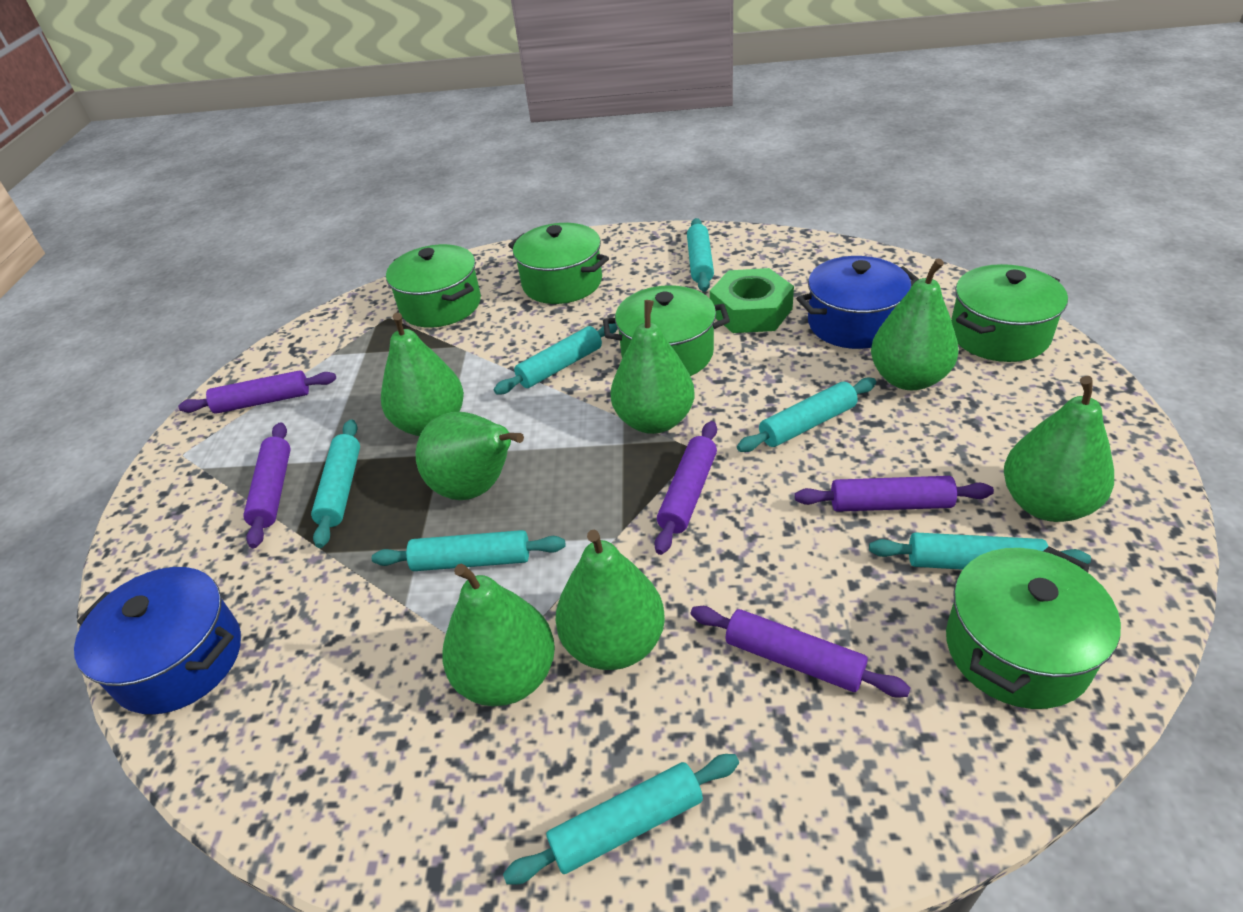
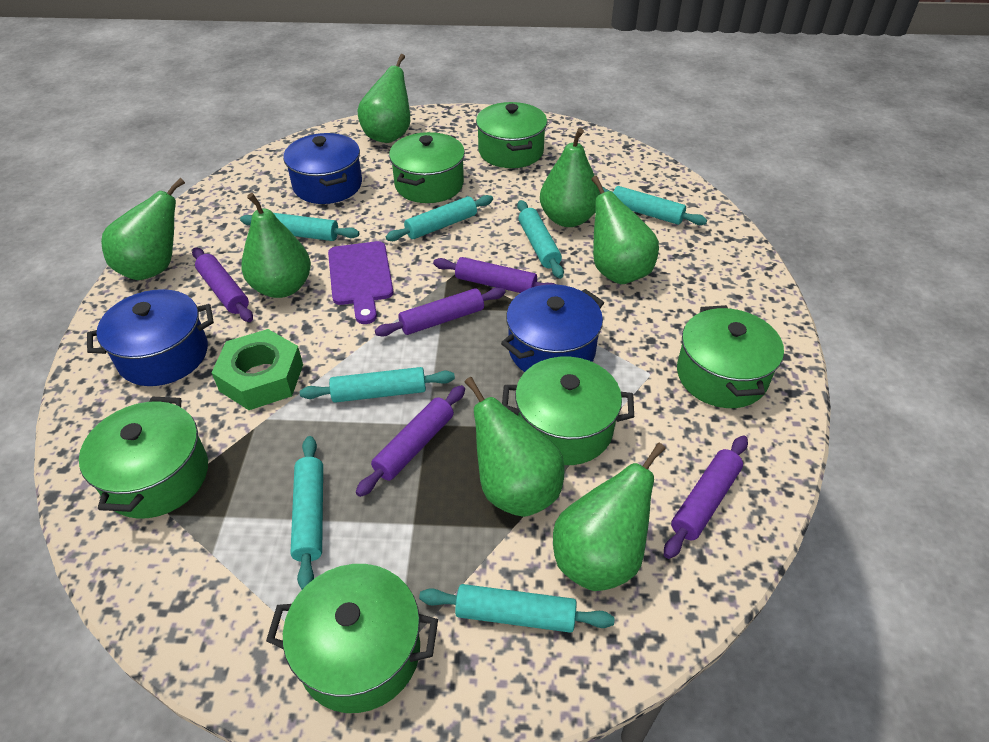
blue pot: [74,567,241,714] [797,256,919,349] = 2 -> [87,289,214,386] [283,133,362,204] [501,284,604,372] = 3
green pot: [386,244,481,328] [508,223,609,304] [603,285,730,376] [946,546,1121,709] [951,264,1068,362] = 5 -> [79,397,208,519] [266,564,438,713] [389,132,465,203] [476,102,547,168] [502,357,634,465] [677,305,784,408] = 6
purple cutting board: none = 0 -> [328,241,393,324] = 1

